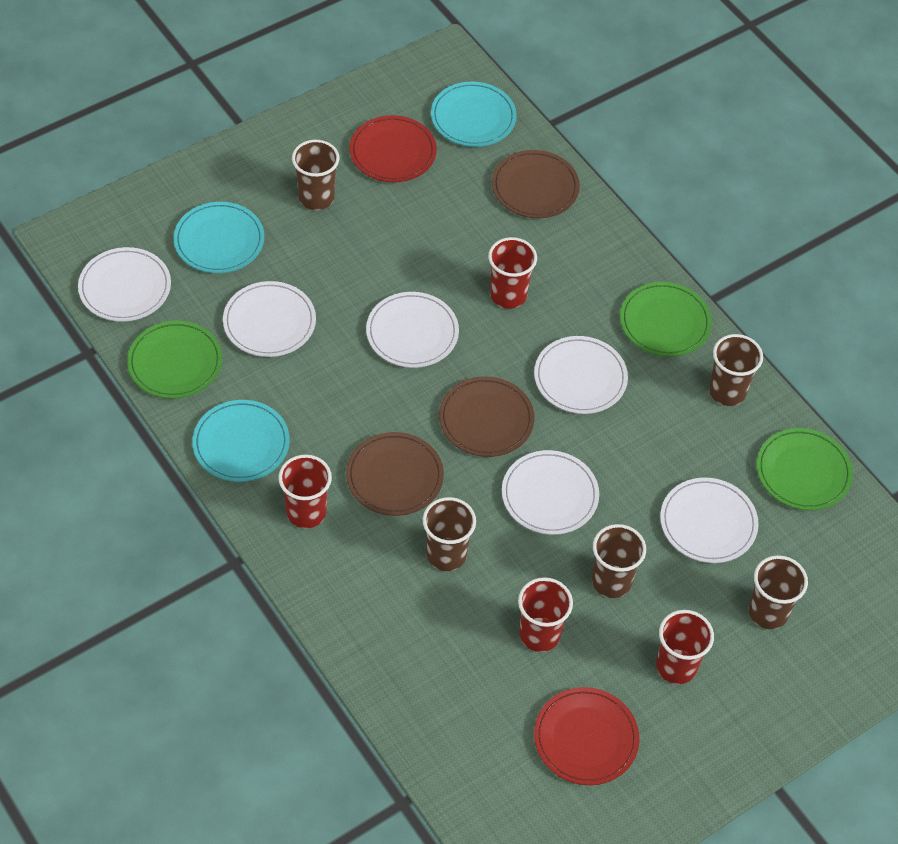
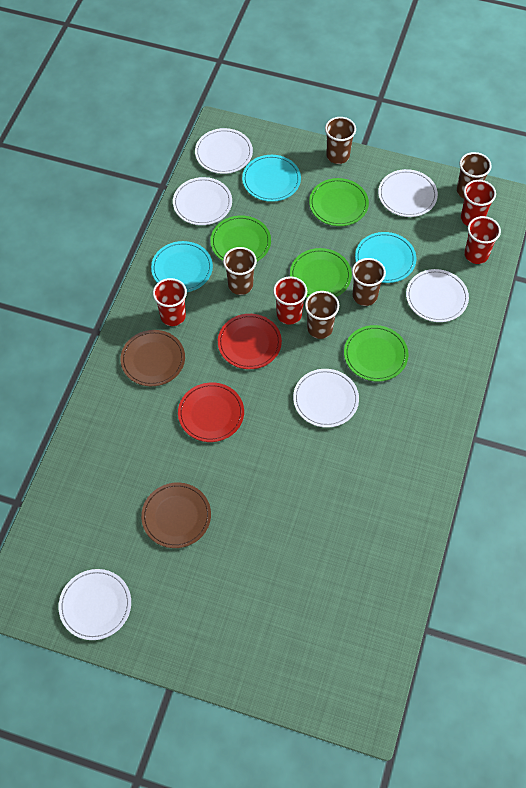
brown plate: [346,432,444,516] [439,376,535,457] [492,150,580,218] = 3 -> [120,330,185,386] [141,483,211,548] = 2
green plate: [127,321,222,399] [620,282,712,357] [757,428,853,511] = 3 -> [210,215,271,261] [290,248,352,297] [309,178,369,226] [344,325,408,381] = 4

